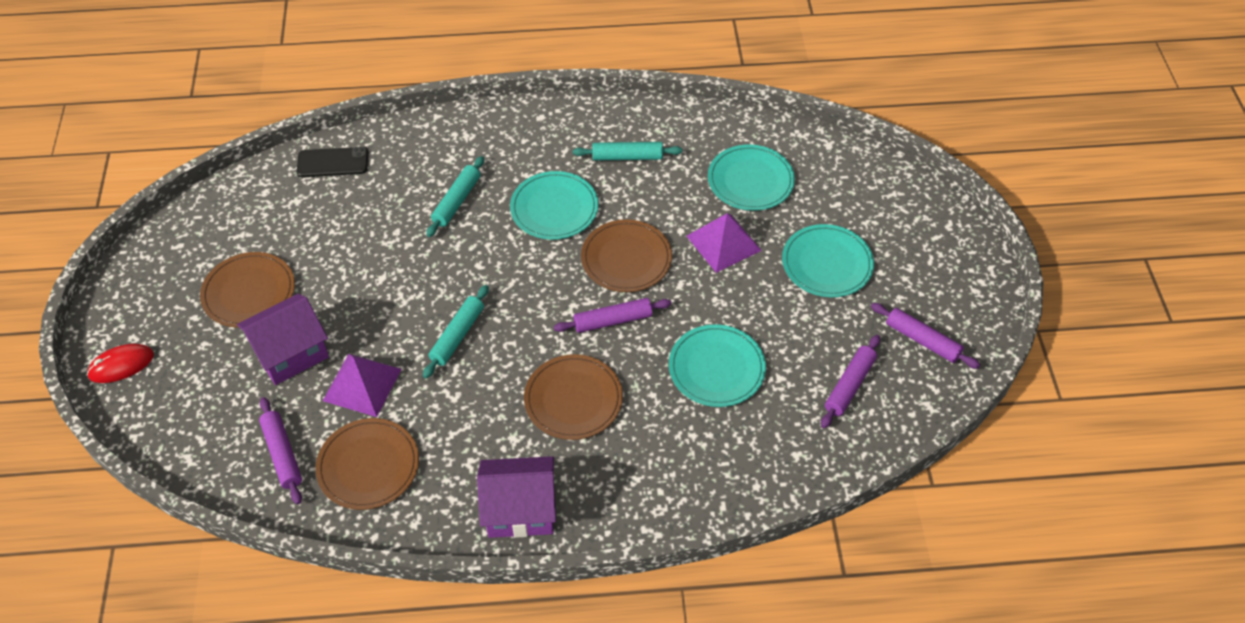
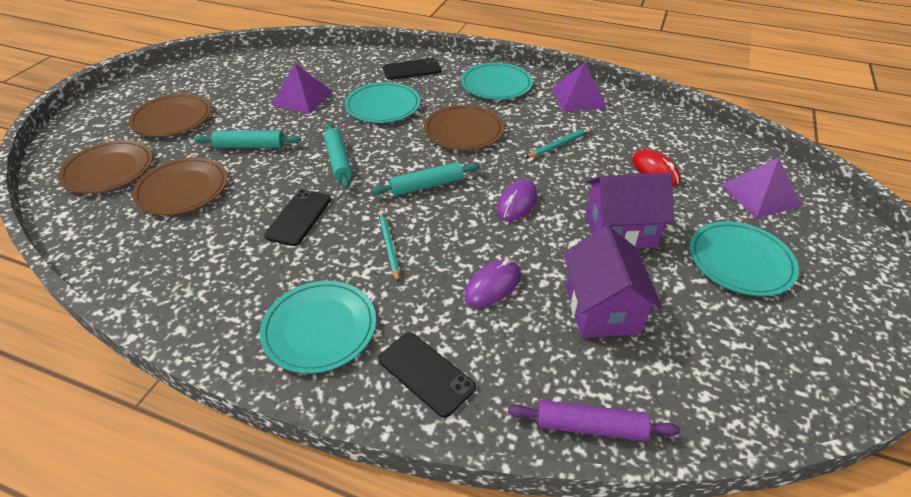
black phone: [297,147,368,177] = 1 -> [264,189,331,246] [378,332,476,418] [383,58,441,80] = 3
purple mouse: none = 0 -> [464,259,521,307] [497,179,537,221] = 2
purple pyramid: [323,354,402,417] [687,213,762,273] = 2 -> [271,63,333,114] [552,63,607,111] [721,157,802,219] = 3
purple rolling pin: [259,397,302,504] [554,298,672,333] [821,335,880,428] [871,303,980,369] = 4 -> [508,400,680,441] = 1
turquoise pencil: none = 0 -> [378,210,400,283] [526,127,590,158] = 2

